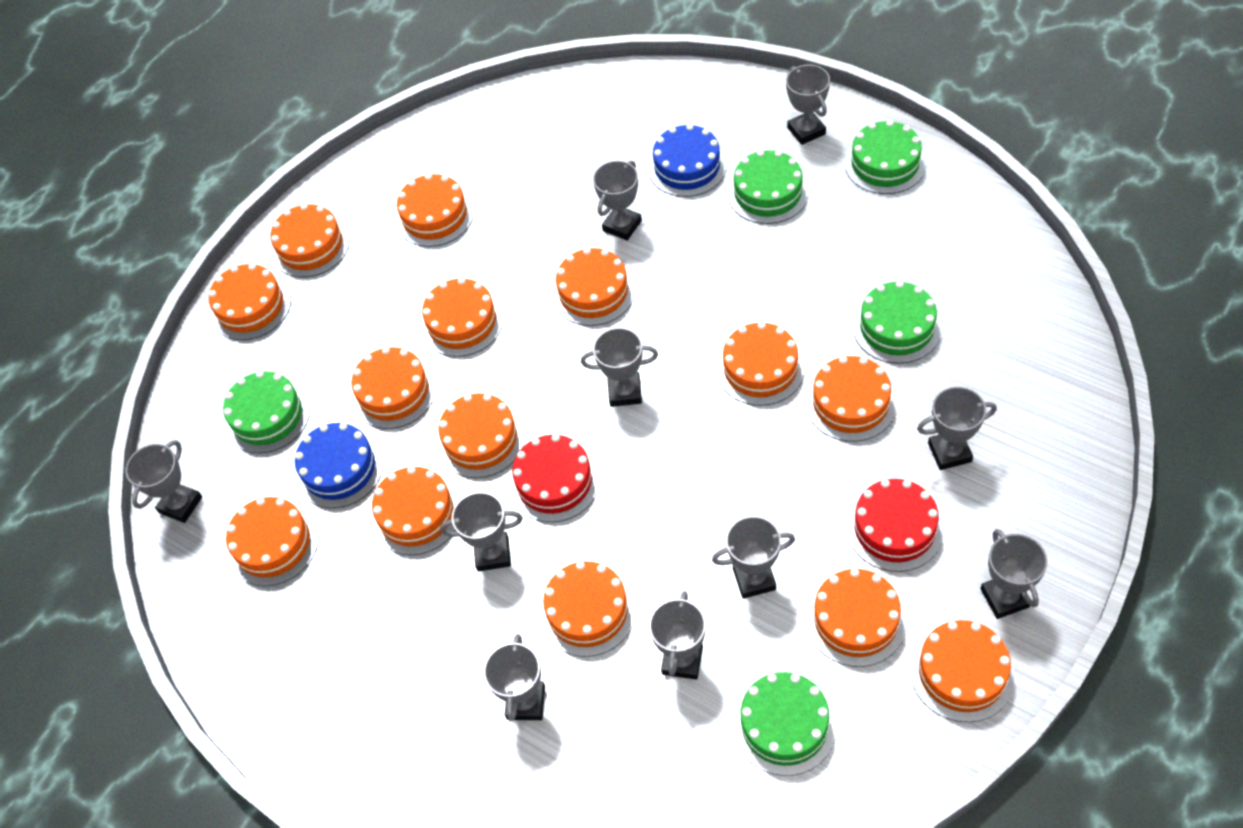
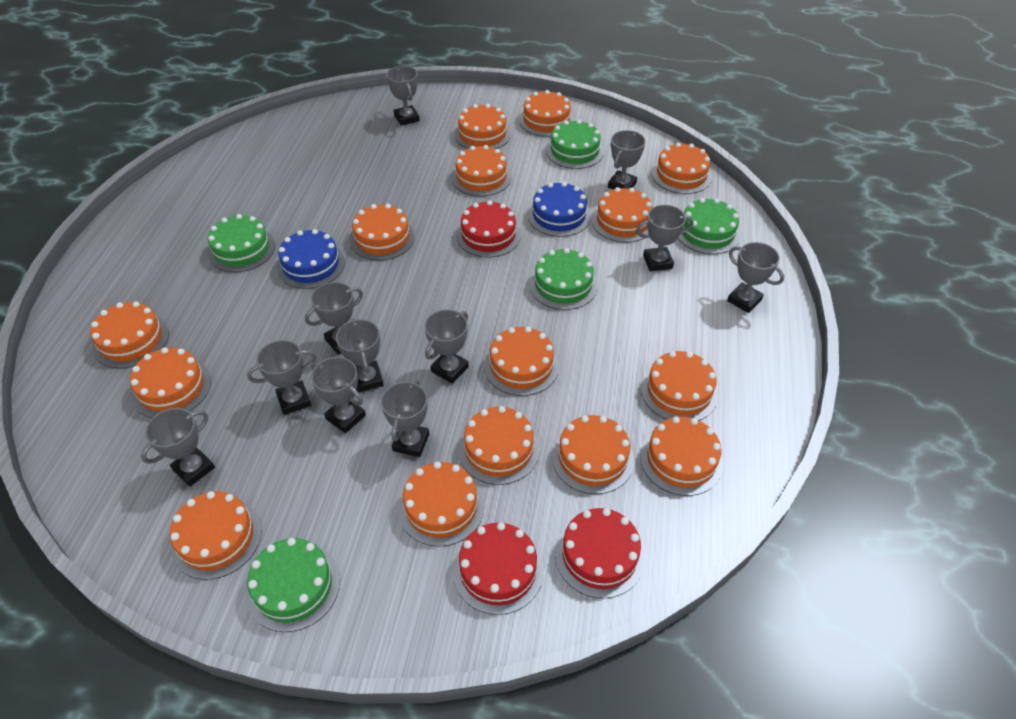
grey trophy: [125,440,202,523] [440,492,523,572] [483,634,545,721] [581,328,658,407] [593,160,642,240] [649,591,706,680] [712,516,795,599] [786,65,830,145] [917,387,997,470] [980,529,1048,619] = 10 -> [141,408,215,487] [247,340,317,415] [305,282,363,355] [311,357,366,433] [336,318,384,392] [381,379,429,457] [386,66,420,126] [425,309,469,384] [608,130,646,189] [636,205,694,271] [727,242,784,313] = 11
orange cake: [209,263,291,340] [226,497,319,586] [271,203,350,278] [351,347,436,429] [371,466,460,555] [396,173,474,247] [421,277,504,357] [437,393,525,478] [540,561,636,657] [552,248,635,326] [716,322,805,406] [806,356,897,442] [806,568,907,667] [910,620,1015,722] = 14 -> [90,302,169,368] [130,347,211,418] [170,491,262,580] [350,204,415,260] [398,461,484,547] [452,145,511,196] [454,104,511,149] [458,406,540,485] [484,326,559,396] [519,90,574,137] [552,415,634,494] [591,187,652,243] [640,416,723,496] [641,351,718,420] [652,143,712,194] = 15
red cake: [509,434,600,522] [846,479,944,572] = 2 -> [453,522,544,615] [456,200,521,258] [555,508,645,598] = 3

